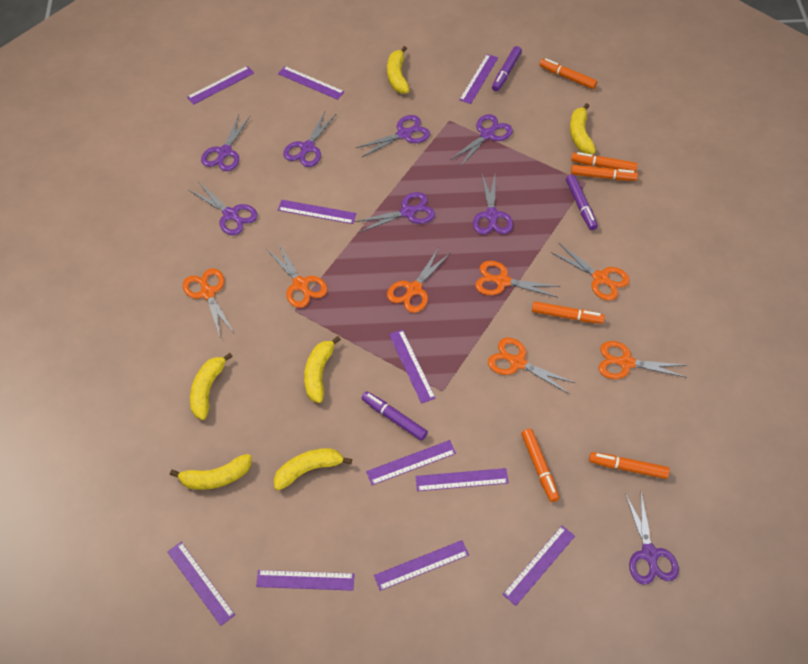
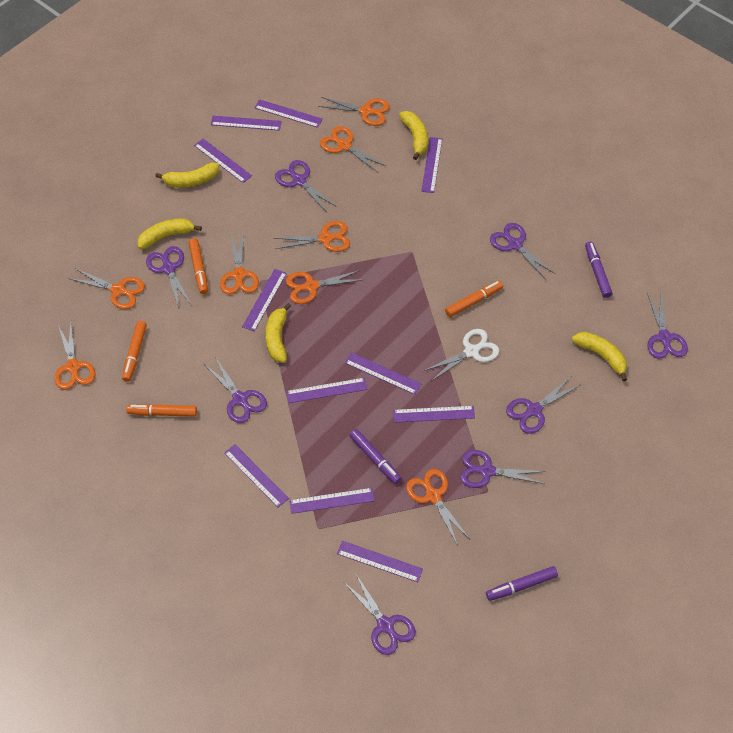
orange marker: [521,429,560,502] [532,301,605,324] [539,58,597,89] [571,152,638,172] [571,165,638,181] [589,452,670,479] = 6 -> [122,321,147,382] [126,404,197,417] [188,238,208,294] [445,280,503,317] = 4
orange scissors: [183,268,234,339] [267,242,328,308] [387,248,450,313] [475,261,560,298] [488,338,575,394] [550,243,630,301] [599,341,687,379] = 7 -> [55,324,96,390] [68,268,145,309] [220,232,259,295] [274,221,350,252] [286,270,365,304] [318,97,390,126] [320,126,386,172] [406,469,470,546] = 8
white scissors: none = 0 -> [423,329,500,382] = 1
yellow banana: [170,454,252,490] [190,353,233,420] [274,448,352,490] [304,336,341,403] [387,46,409,94] [570,103,596,154] = 6 -> [137,218,202,249] [155,163,219,188] [265,303,291,363] [399,111,428,160] [572,332,627,381] = 5

